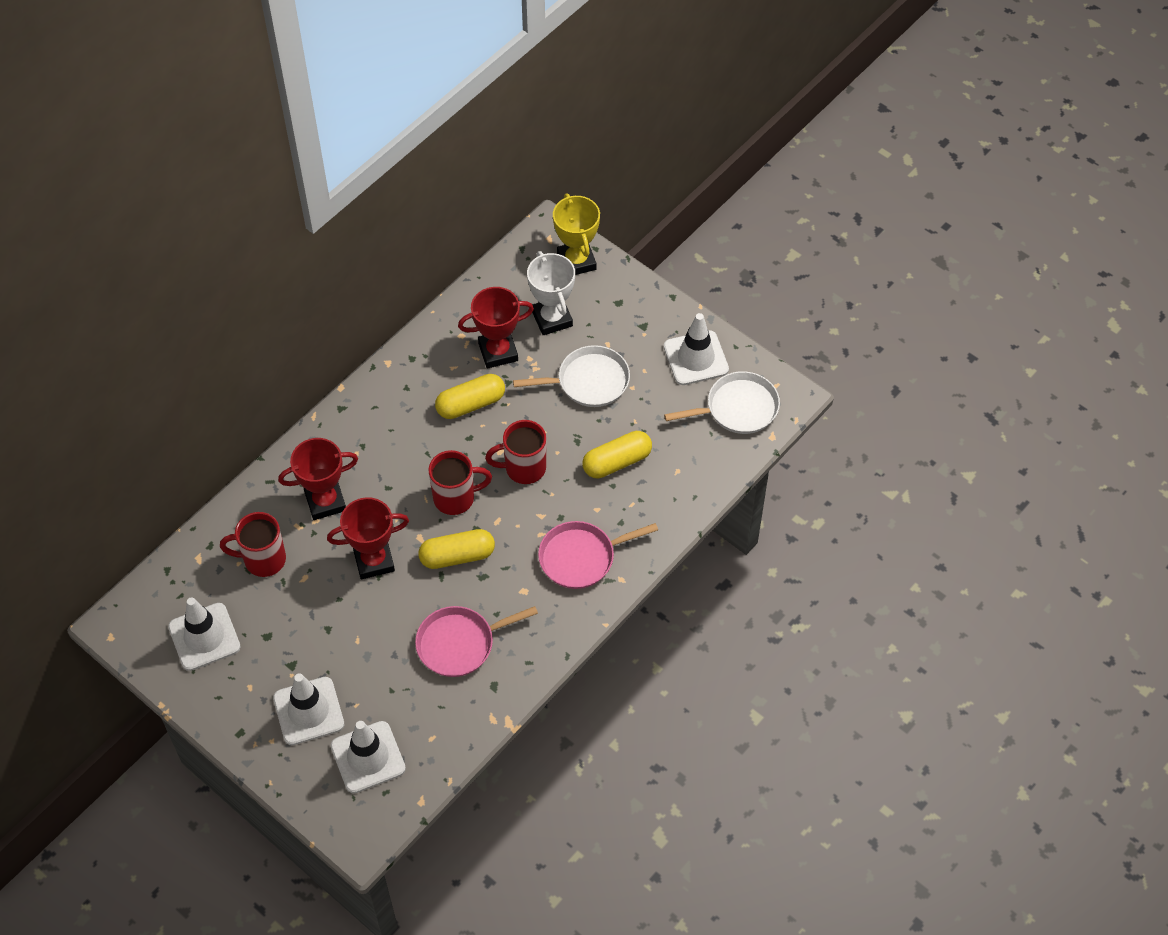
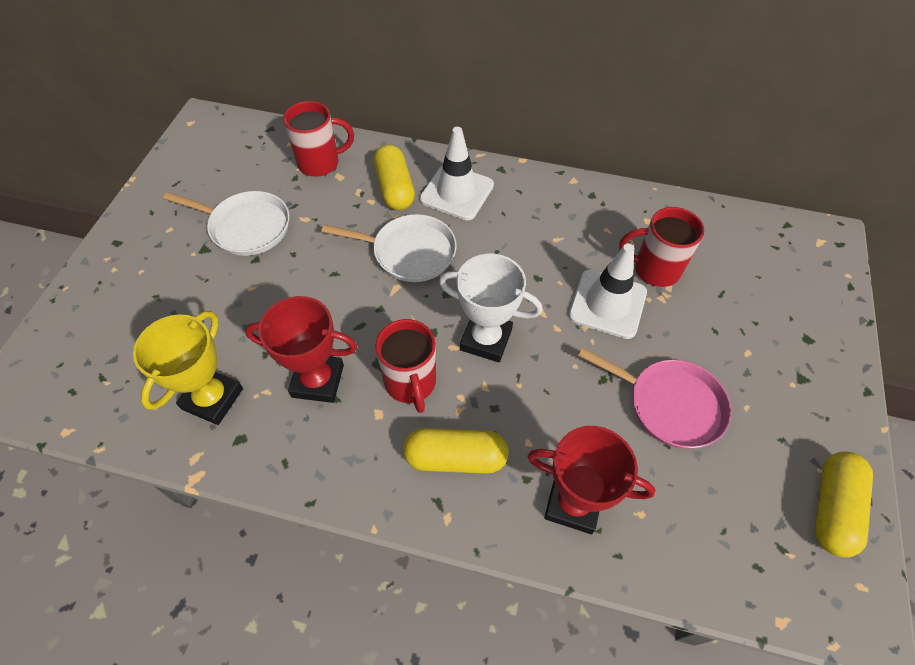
pink pan: [415,606,538,677] [538,521,658,589] = 2 -> [578,347,732,449] = 1
red trophy: [278,438,358,520] [327,497,409,579] [458,287,534,369] = 3 -> [245,296,357,403] [527,426,656,534] = 2
white traffic cone: [168,597,241,671] [273,673,344,745] [331,721,406,793] [664,313,729,385] = 4 -> [420,127,494,220] [568,243,647,339] = 2

